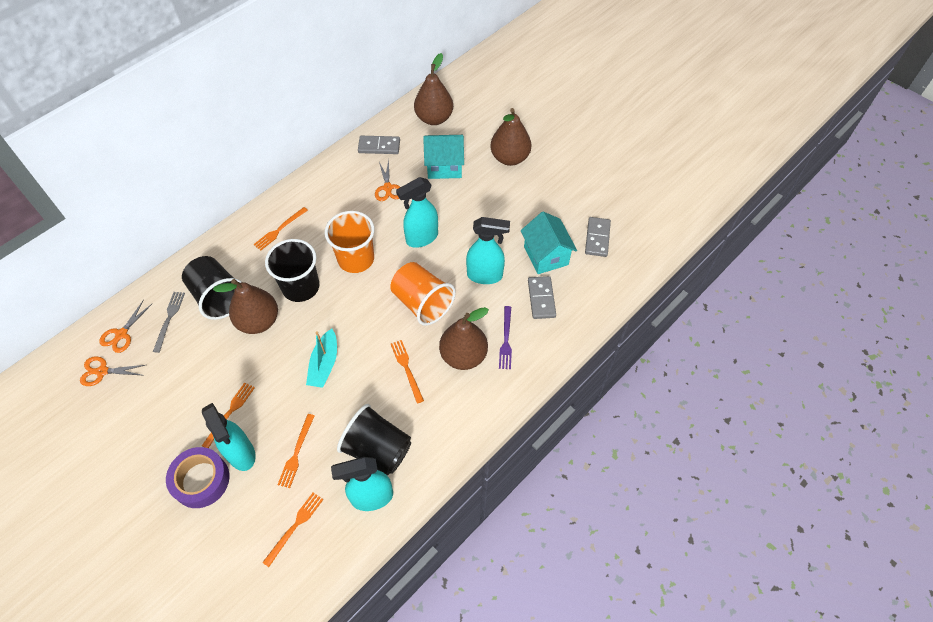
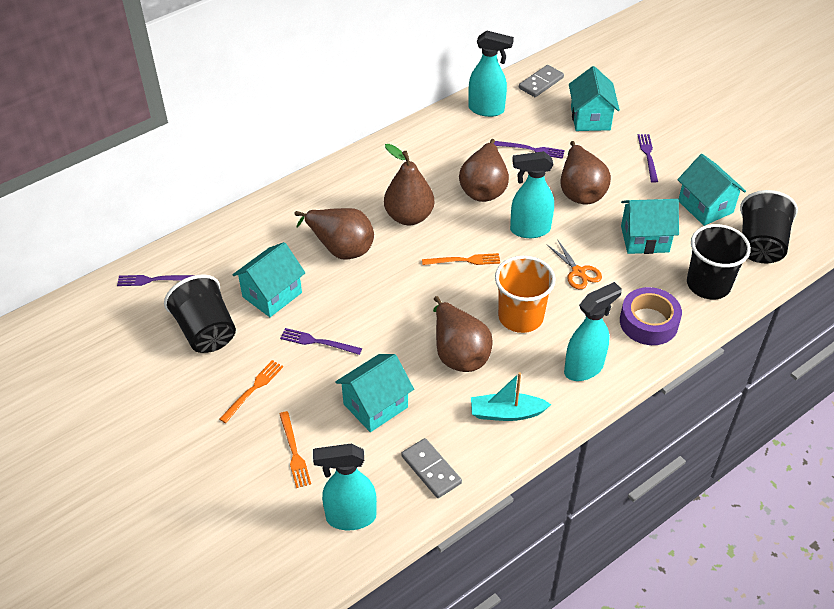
brown pear: [213,279,278,334] [414,53,453,125] [439,307,489,370] [491,108,531,166] = 4 -> [295,208,374,260] [384,144,434,225] [433,296,493,372] [459,139,509,202] [561,141,611,205] = 5
grey domino: [358,136,400,154] [528,276,556,319] [585,217,611,257] = 3 -> [401,438,462,498] [519,65,564,97] = 2
grey fork: [153,292,185,353] = 1 -> none = 0
orange cup: [325,211,374,273] [390,262,456,326] = 2 -> [495,256,555,333] = 1
orange fork: [202,382,255,448] [254,207,308,251] [262,492,324,567] [278,414,315,488] [391,340,424,404] = 5 -> [219,360,283,423] [280,411,311,488] [422,253,500,265] = 3
orange scissors: [80,356,145,386] [100,300,153,353] [375,159,400,201] = 3 -> [547,239,602,289] = 1
purple fork: [499,306,512,369] = 1 -> [117,275,194,286] [280,328,362,355] [494,141,565,159] [638,134,658,183] = 4
turquoise house: [423,135,464,179] [521,212,577,274] = 2 -> [232,242,305,317] [335,354,414,432] [569,66,620,131] [621,199,679,254] [677,154,746,226] = 5

